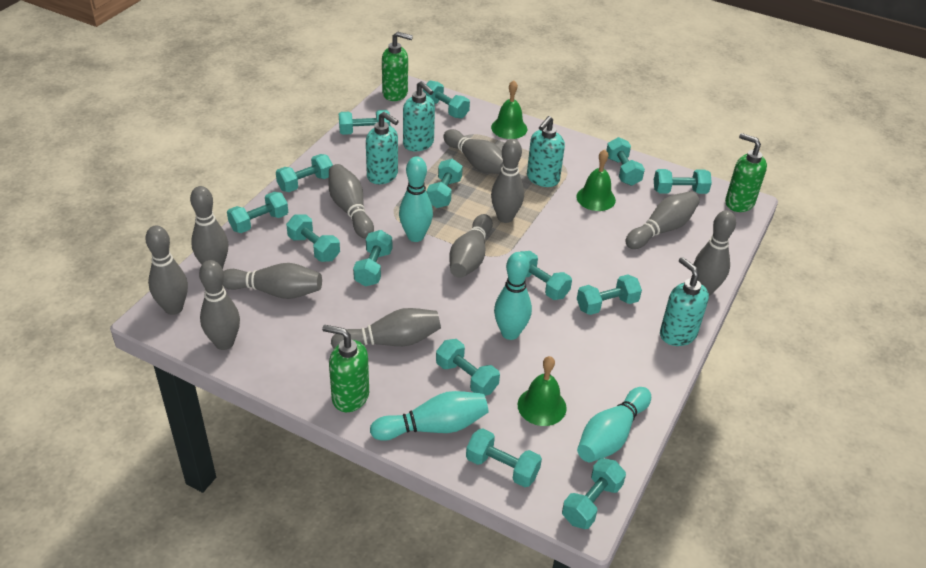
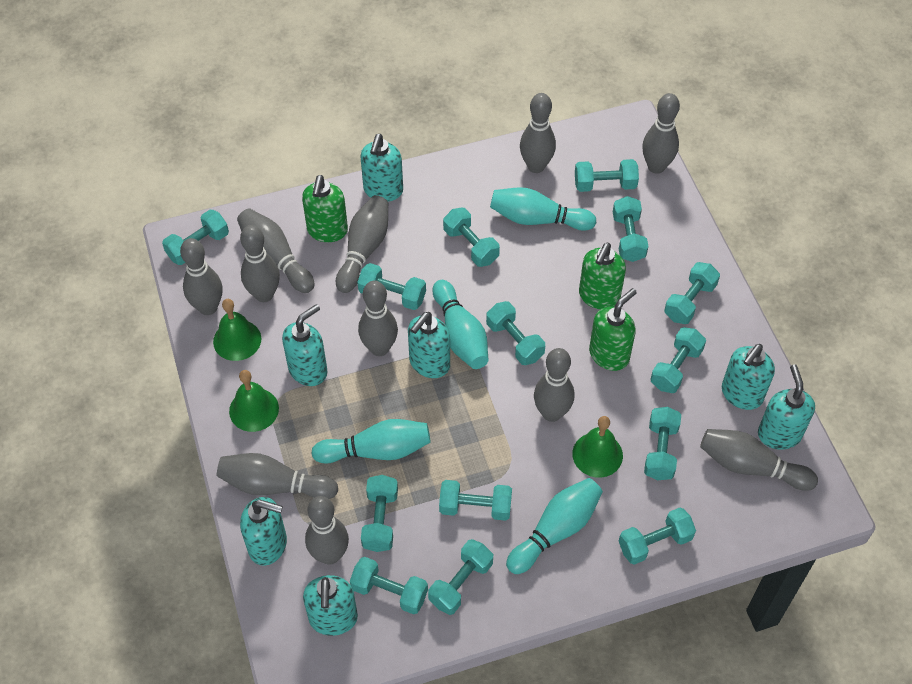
turquoise soap dispenser: [366,112,399,184] [403,81,435,151] [527,116,565,187] [660,257,709,346] = 4 -> [240,497,287,566] [282,304,327,386] [303,575,358,636] [360,134,403,202] [408,312,450,378] [722,344,775,410] [758,364,815,450] = 7

